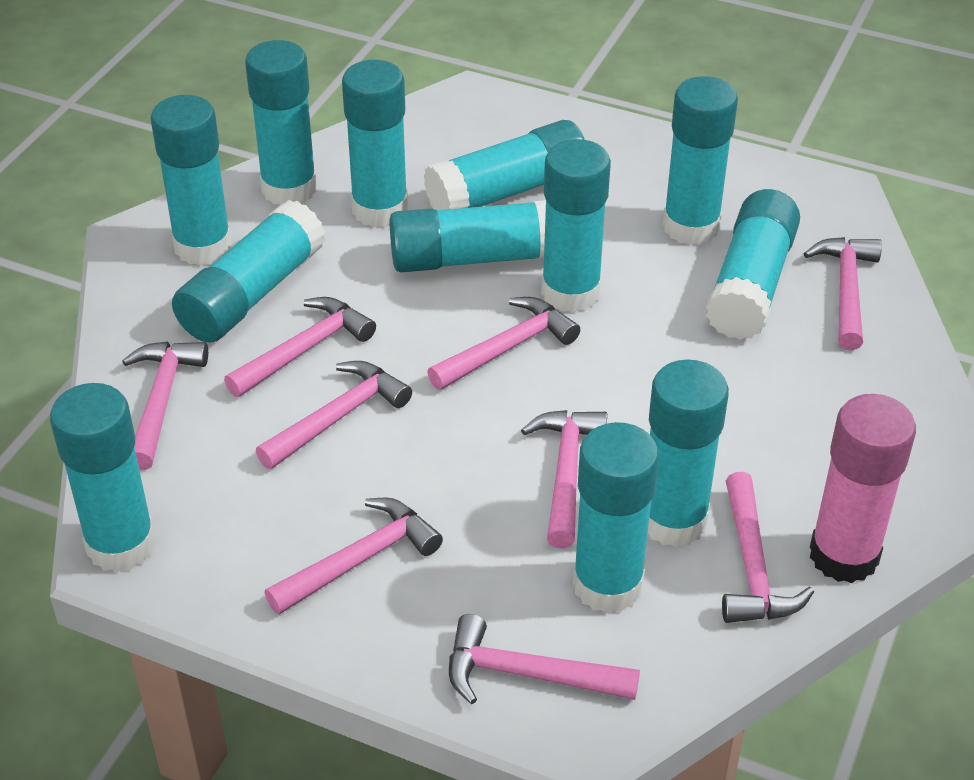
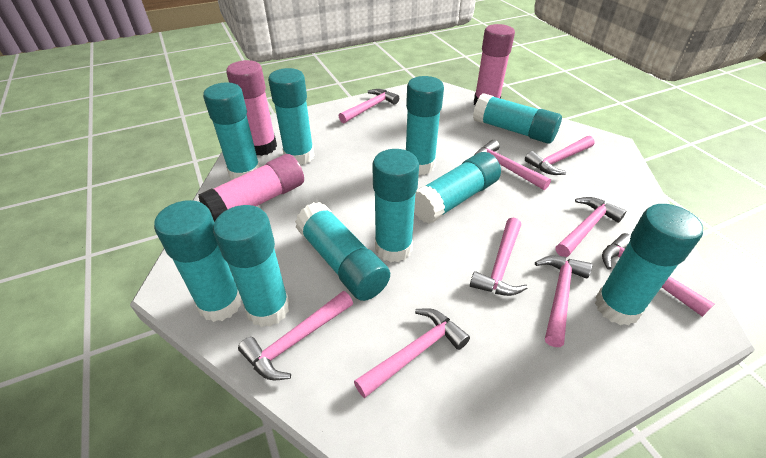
pink glue stick: [810,394,916,583] = 1 -> [198,154,304,222] [226,60,277,156] [474,24,515,105] = 3
turquoise glue stick: [50,383,156,572] [151,95,232,265] [172,200,326,343] [245,40,317,205] [342,60,408,227] [389,200,546,272] [424,120,585,210] [541,139,611,313] [572,422,659,613] [648,359,729,547] [663,76,738,245] [706,189,800,340] = 12 -> [154,200,242,322] [203,82,260,180] [213,205,290,327] [268,68,314,165] [295,202,390,301] [372,149,419,262] [406,76,444,175] [414,152,501,224] [473,93,562,144] [595,204,703,325] = 10

